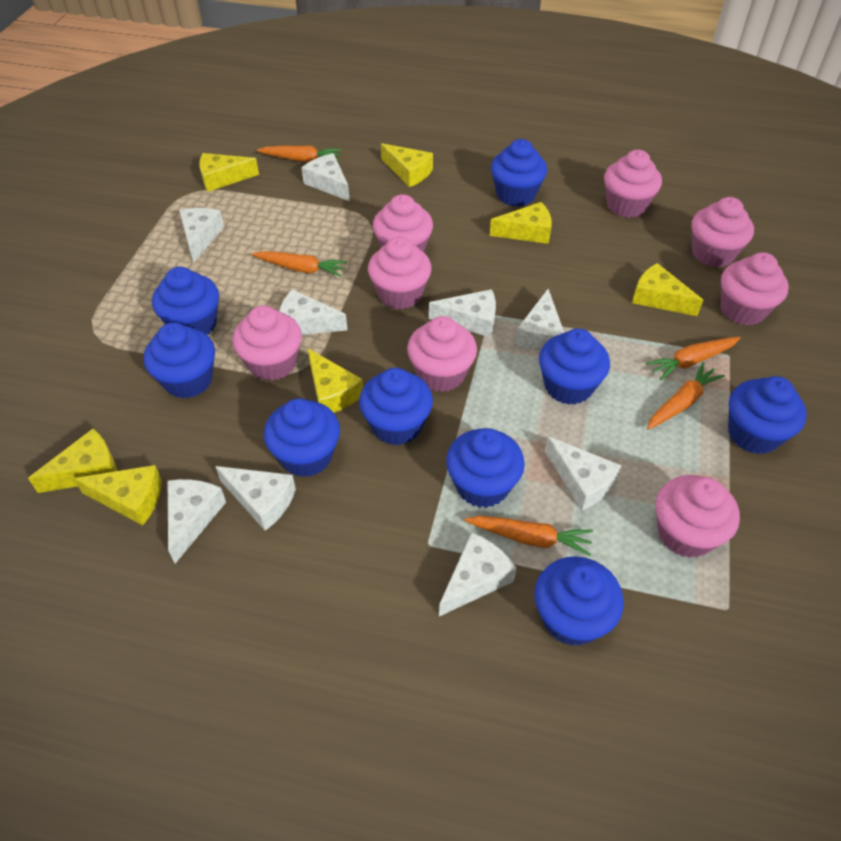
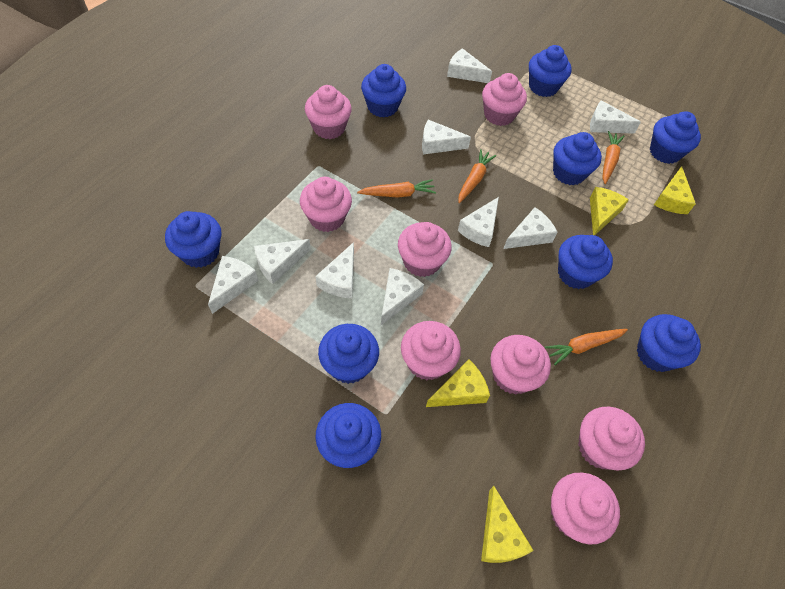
orange carrot: [252,251,347,277] [257,146,342,162] [464,516,593,556] [646,337,741,381] [647,362,725,430] = 5 -> [357,179,436,198] [458,149,496,203] [545,329,628,365] [602,131,625,184] = 4
yellow cheese: [28,429,117,493] [73,465,162,525] [199,153,259,192] [308,348,363,413] [381,143,433,187] [490,202,552,244] [632,263,703,316] = 7 -> [426,360,490,407] [481,486,534,563] [590,187,629,235] [654,166,696,214] = 4

